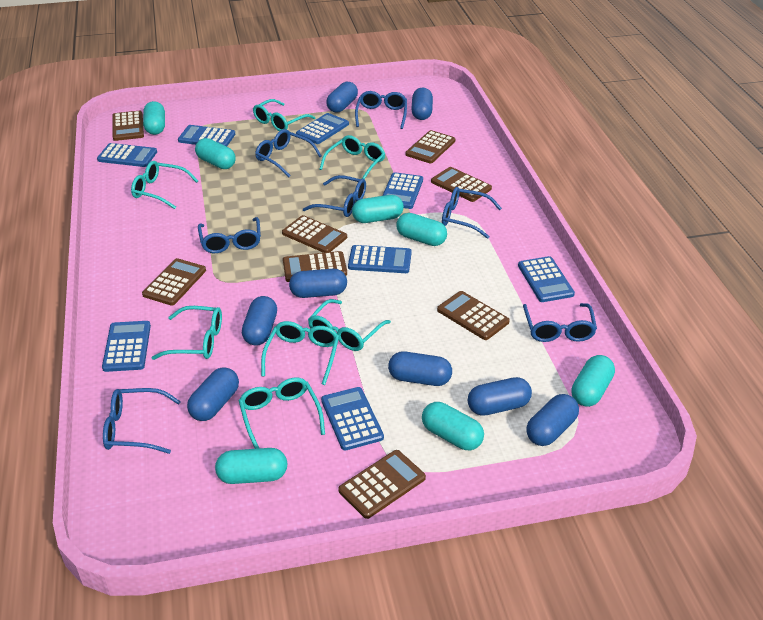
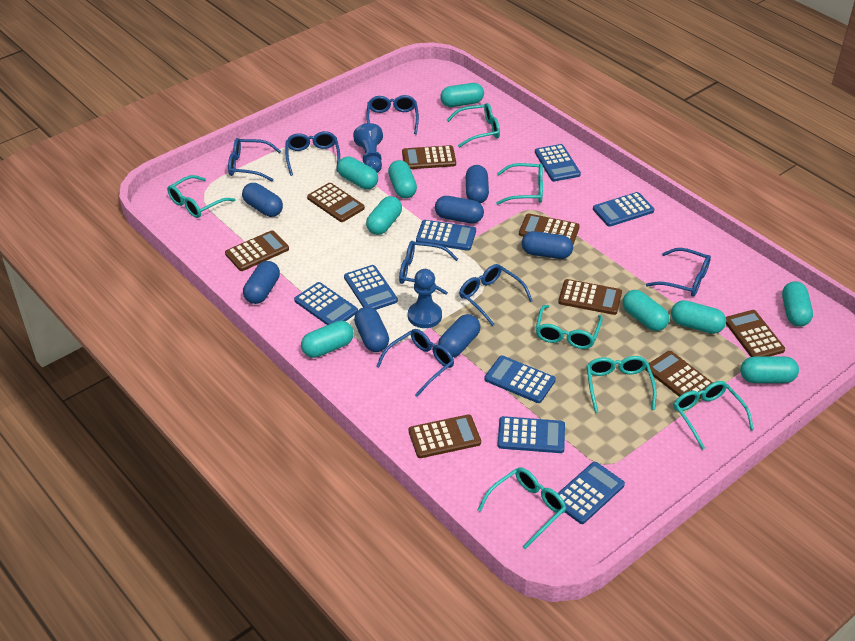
blue capsule: [187,367,239,421] [242,296,277,345] [289,269,347,298] [326,82,358,113] [388,351,452,386] [411,88,433,120] [468,377,532,416] [526,394,579,446] = 8 -> [242,183,283,217] [243,261,280,304] [354,307,389,352] [435,196,484,223] [438,314,480,357] [466,165,489,203] [522,231,573,259] = 7
blue pawn: none = 0 -> [353,123,383,173] [408,269,442,328] = 2
turquoise capsule: [143,101,165,135] [195,138,236,169] [215,448,287,484] [352,195,404,223] [396,213,447,246] [422,402,484,450] [571,355,615,407] = 7 -> [301,321,354,358] [337,156,378,189] [366,196,402,235] [388,160,417,198] [440,83,484,107] [623,290,669,331] [671,300,726,334] [740,356,799,383] [782,281,813,327] = 9

